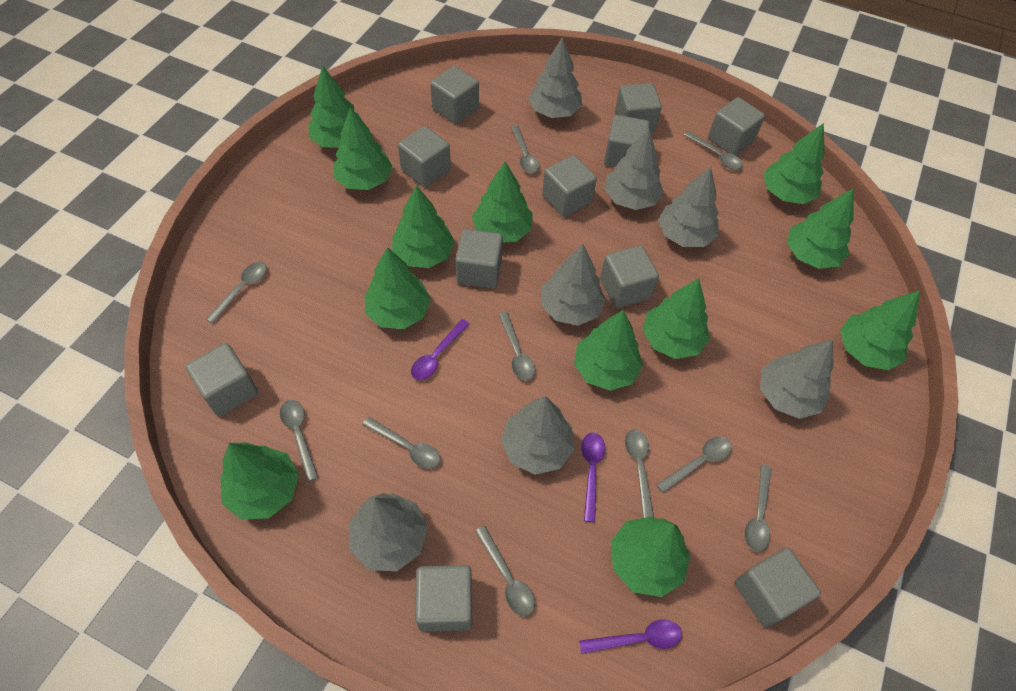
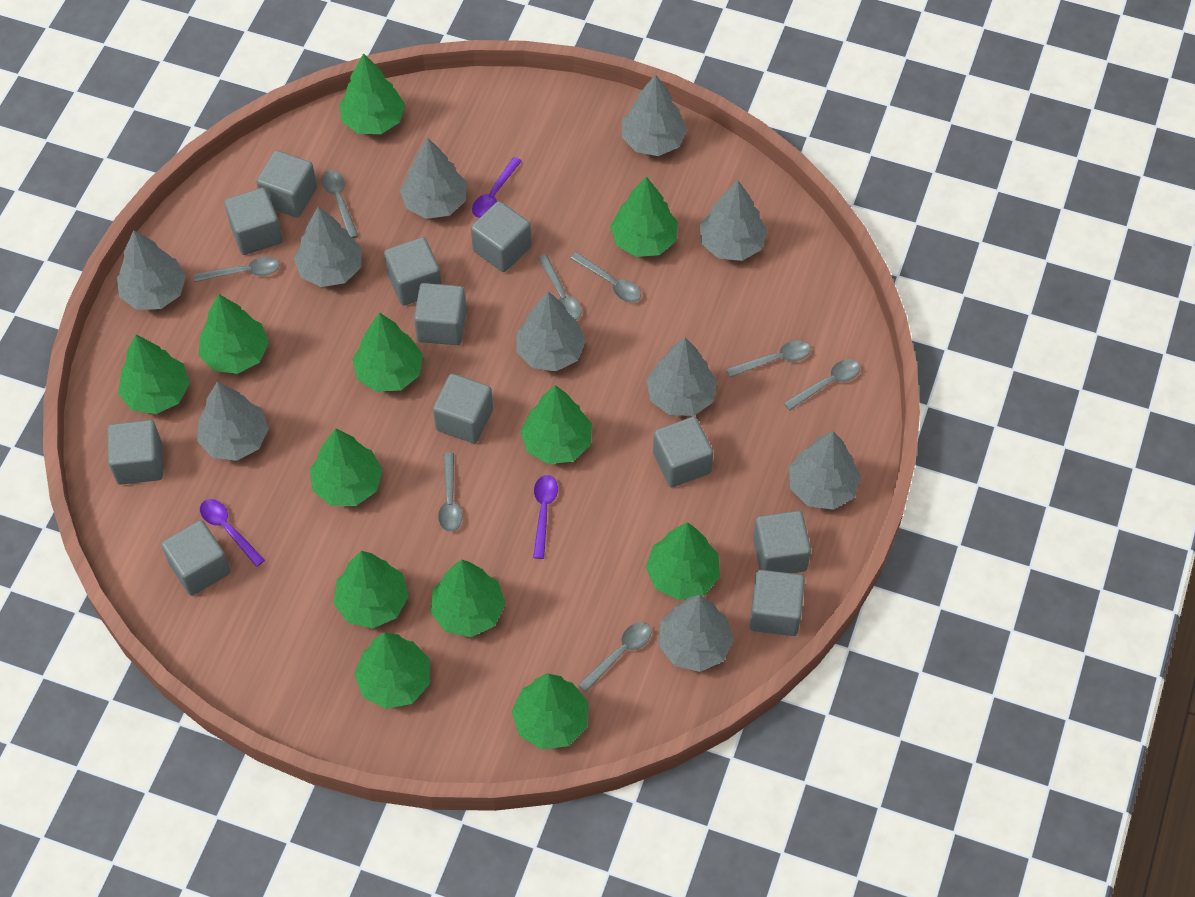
grey spoon: [206,262,267,324] [280,400,319,482] [362,417,440,469] [475,526,535,616] [498,312,535,381] [511,125,539,173] [625,429,654,518] [656,437,732,493] [684,131,743,170] [745,464,772,552] = 10 -> [194,257,280,282] [321,170,359,238] [438,452,462,532] [538,255,582,321] [571,252,641,302] [578,622,651,692] [726,341,811,377] [784,359,860,410] = 8
grey tree: [349,493,428,571] [501,396,575,475] [528,37,582,118] [541,244,606,326] [604,128,664,210] [658,167,719,247] [760,339,834,419] = 7 -> [117,230,186,310] [197,381,269,461] [294,206,362,287] [400,138,467,219] [516,291,586,371] [621,74,687,156] [646,337,717,416] [658,595,734,672] [699,180,767,261] [788,431,861,510] = 10

